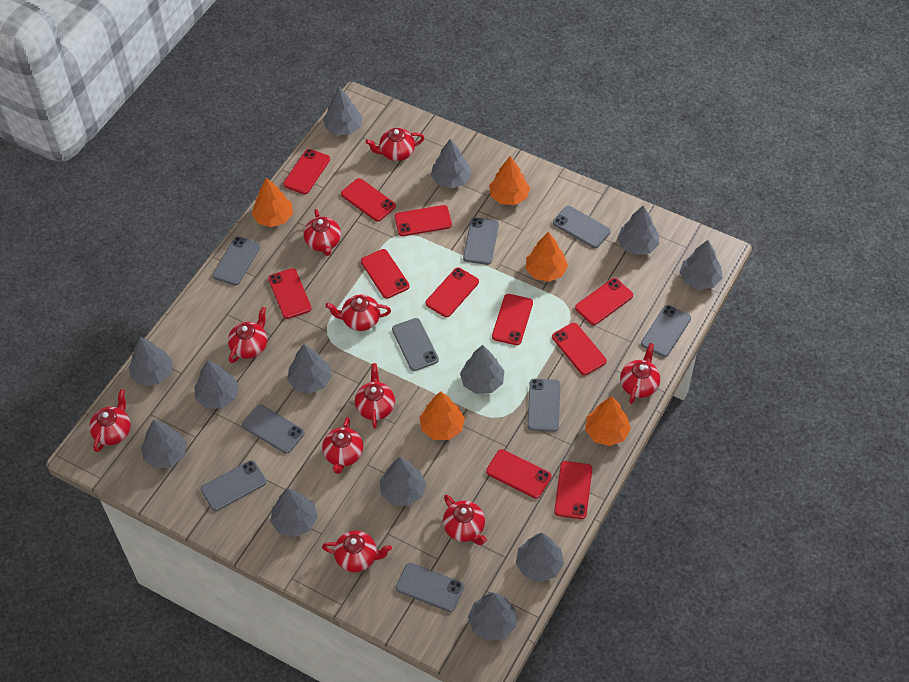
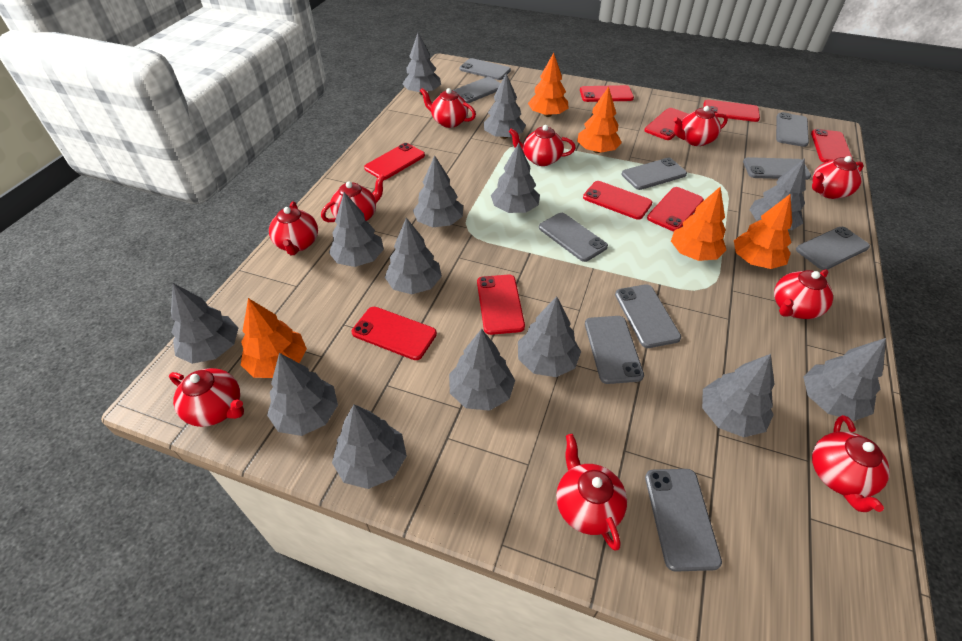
grey phone: [201,460,267,511] [212,236,260,286] [242,405,305,454] [392,318,439,371] [396,563,464,612] [463,217,499,265] [527,379,560,432] [553,206,611,248] [641,305,691,357] = 9 -> [453,77,501,103] [459,58,511,80] [539,213,608,262] [585,316,644,384] [615,284,681,348] [622,158,687,190] [645,469,722,572] [743,157,811,180] [776,112,809,147] [796,227,870,270] = 10
grey tree: [128,337,173,386] [141,419,187,469] [194,360,239,409] [270,488,318,537] [287,344,332,394] [323,87,363,135] [380,457,426,506] [431,139,472,188] [460,345,504,394] [468,592,517,641] [516,533,564,582] [617,205,659,255] [679,240,722,290] = 13 -> [171,283,238,364] [267,353,338,436] [329,192,384,267] [332,404,407,489] [385,218,442,294] [402,33,441,95] [413,156,463,227] [449,329,515,411] [483,73,526,139] [491,143,540,213] [518,296,581,377] [702,354,774,437] [749,158,806,230] [803,338,886,421] = 14
red phone: [268,268,312,319] [283,149,330,194] [341,178,396,221] [361,249,410,299] [395,205,452,236] [426,268,479,317] [486,449,551,499] [492,294,533,345] [552,323,607,375] [554,461,592,519] [575,278,633,325] = 11 -> [352,307,437,360] [364,143,425,180] [477,275,525,335] [580,85,634,102] [583,181,652,220] [644,108,688,140] [647,187,704,231] [704,100,760,122] [811,129,853,163] = 9

